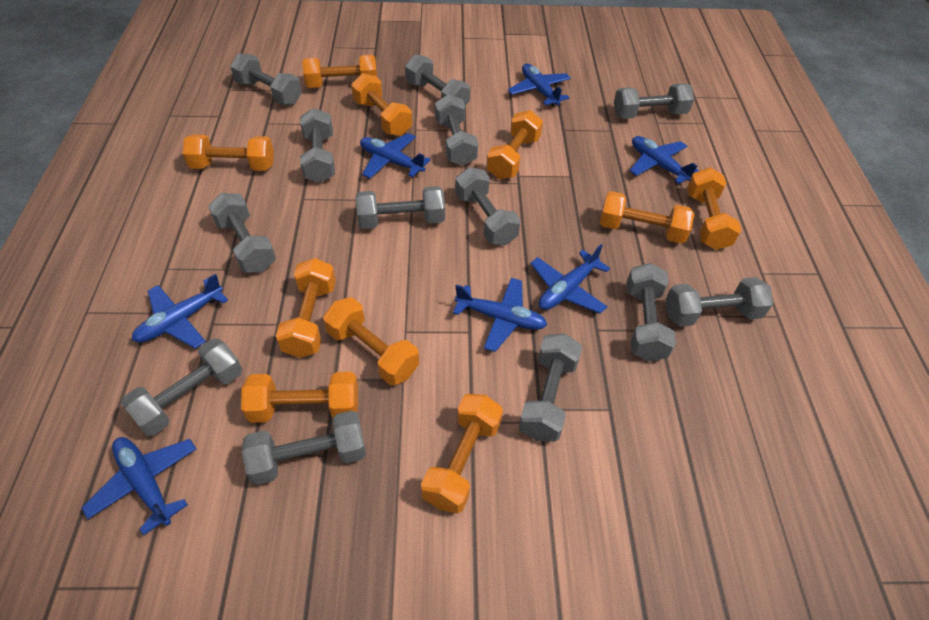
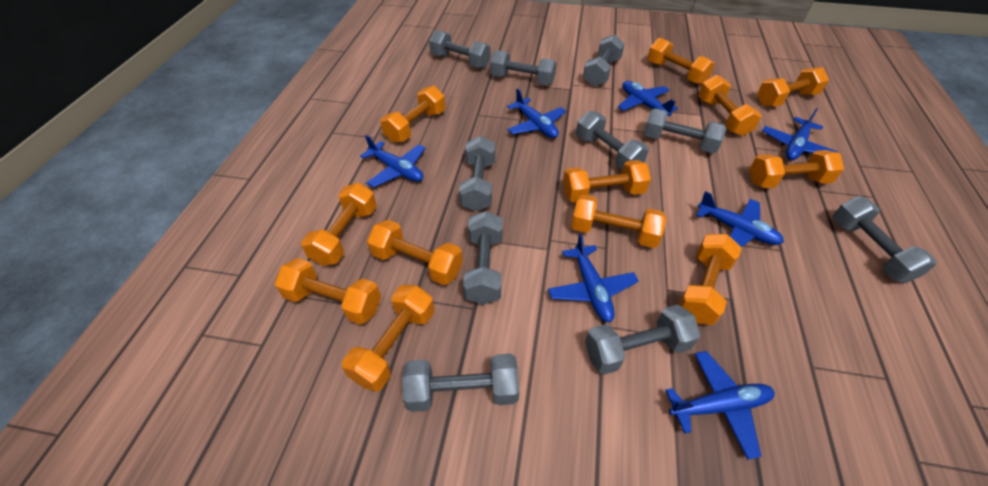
grey dumbbell: [121,338,243,436] [208,193,276,273] [230,53,302,105] [242,410,366,485] [300,108,335,183] [356,186,445,229] [405,54,470,106] [435,94,478,166] [455,167,521,246] [519,333,582,442] [614,83,694,119] [626,263,676,361] [666,277,773,327] = 13 -> [402,354,520,412] [429,30,491,68] [459,136,495,211] [463,211,503,305] [490,50,557,85] [576,111,649,169] [583,35,625,86] [585,305,701,375] [644,108,726,153] [832,196,937,283] = 10
orange dumbbell: [183,134,274,171] [241,372,358,423] [276,258,336,358] [302,55,377,88] [323,297,419,386] [351,73,412,136] [421,394,503,514] [486,110,543,179] [600,191,695,244] [687,167,741,250] = 10 -> [275,258,381,325] [301,183,377,266] [342,285,434,392] [367,220,463,285] [380,86,445,143] [563,160,651,203] [571,195,666,248] [648,38,715,85] [679,234,742,325] [698,75,761,136] [750,150,844,188] [757,67,829,107] = 12

